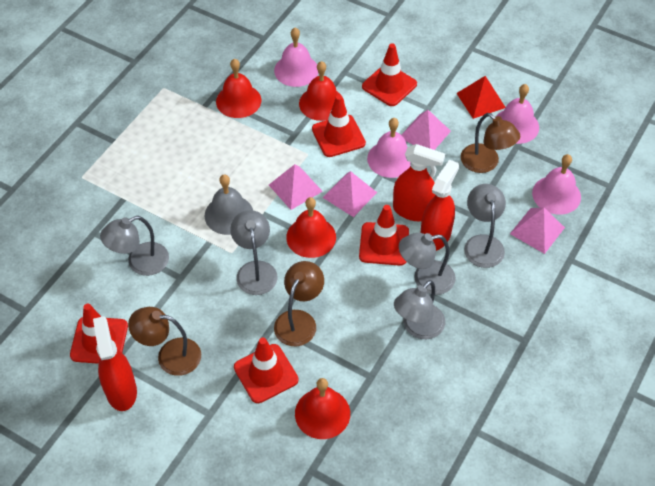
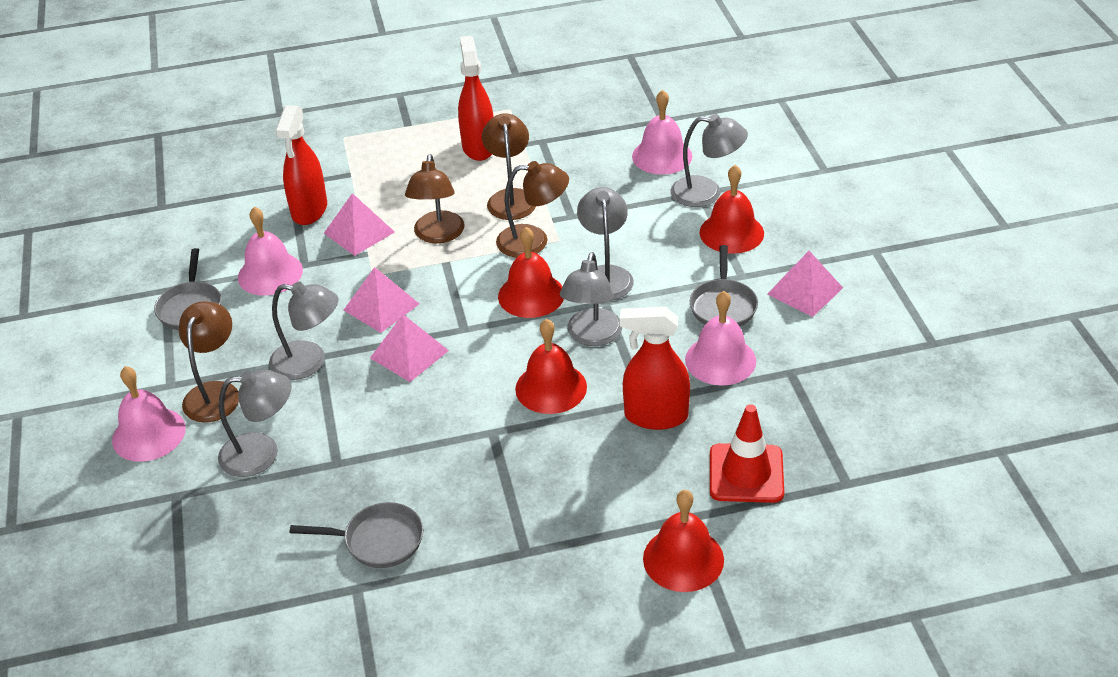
brown lamp: [128,307,201,376] [274,261,324,346] [461,113,520,173] = 3 -> [179,301,239,422] [405,154,465,243] [482,113,536,220] [496,161,569,258] = 4
grey bell: [204,174,253,235] = 1 -> none = 0
grey pan: none = 0 -> [154,248,221,330] [289,502,423,568] [690,245,758,327] = 3
red pyramid: [456,76,506,119] = 1 -> none = 0
red traffic cone: [70,304,128,364] [234,337,299,403] [312,95,366,157] [359,205,409,266] [362,43,417,106] = 5 -> [710,404,784,503] = 1

